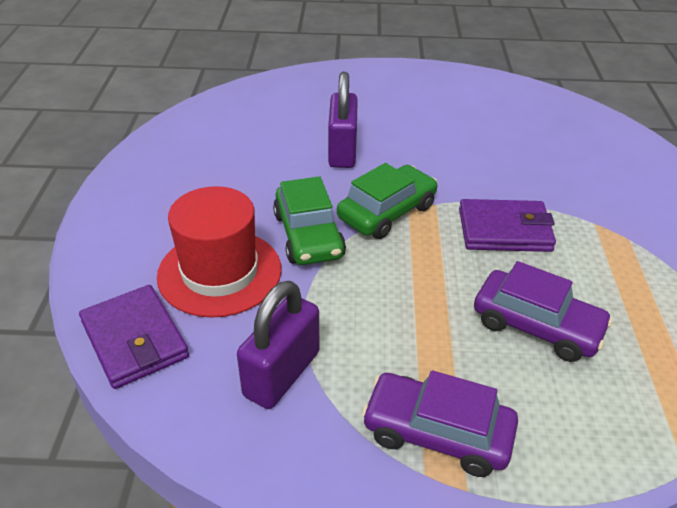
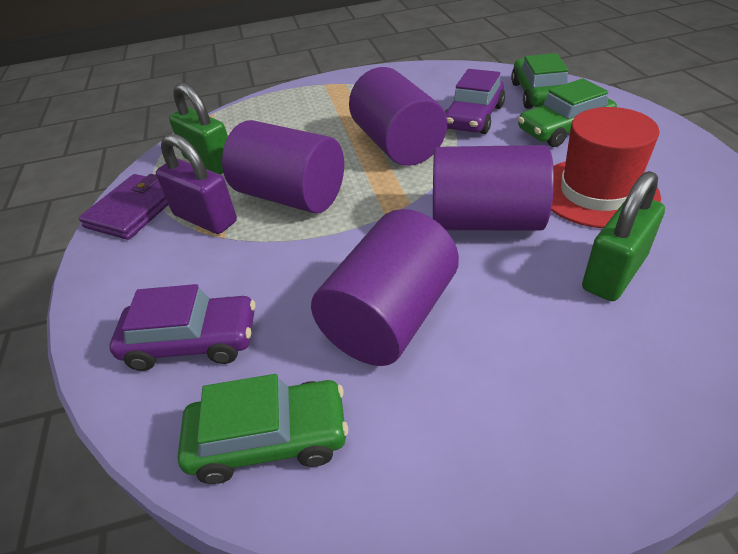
green car: [273,176,346,265] [337,163,438,239] = 2 -> [178,374,348,484] [511,53,569,109] [518,78,617,147] = 3
green padlock: none = 0 -> [169,83,228,175] [582,171,665,301] = 2
purple cylinder: none = 0 -> [222,120,344,213] [311,209,459,366] [349,67,447,166] [433,145,554,231] = 4
purple padlock: [237,280,319,409] [328,72,358,168] = 2 -> [156,134,237,234] = 1
purple wallet: [79,285,189,389] [459,199,556,252] = 2 -> [79,174,168,240] = 1

